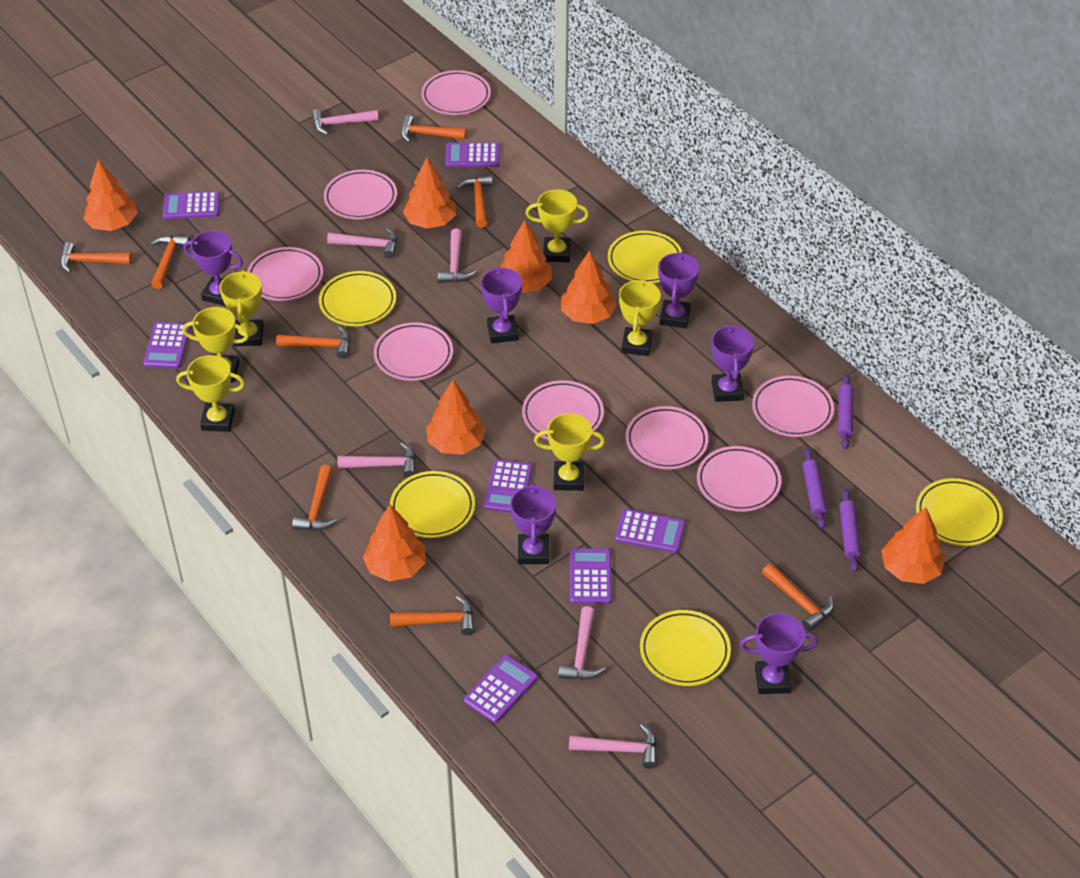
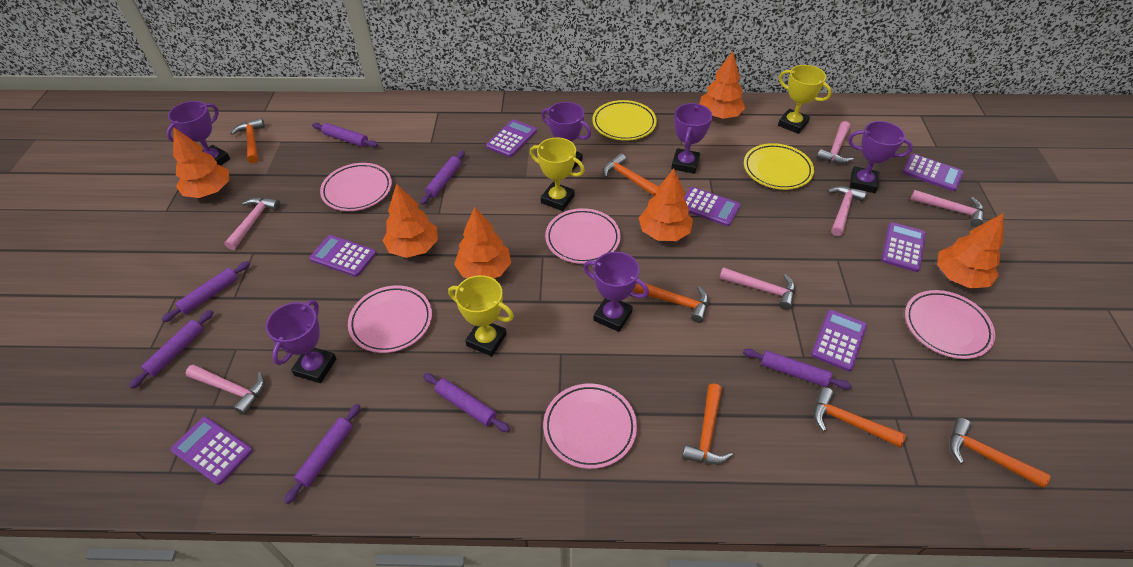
orange hammer: [60,242,132,273] [151,235,190,289] [276,326,350,359] [292,465,337,531] [390,596,475,635] [400,115,466,142] [457,175,493,228] [762,564,834,631] = 8 -> [231,118,265,163] [603,153,659,196] [633,283,709,323] [682,384,733,464] [814,387,906,447] [950,418,1051,488] = 6
orange tree: [83,160,138,231] [363,505,425,582] [403,157,456,229] [426,380,486,454] [500,220,552,293] [561,250,617,324] [881,507,945,584] = 7 -> [173,127,229,198] [382,183,438,258] [454,207,511,278] [639,168,693,241] [699,51,745,119] [937,213,1004,289] = 6
pink plate: [247,247,323,301] [324,170,397,219] [374,322,453,381] [421,70,491,115] [522,380,604,440] [626,406,708,469] [697,446,781,512] [752,376,834,437] = 8 -> [320,163,392,211] [348,286,432,353] [543,384,637,469] [545,208,621,264] [905,290,995,359] = 5
purple rolling pin: [802,448,827,529] [838,374,854,449] [839,488,861,572] = 3 -> [129,310,214,389] [161,261,250,322] [284,404,360,504] [312,123,378,147] [421,151,465,205] [423,373,510,432] [743,349,851,389] = 7
yellow plate: [319,271,396,326] [390,471,475,538] [608,231,682,283] [640,610,731,686] [916,478,1003,546] = 5 -> [592,100,657,141] [744,143,814,190] = 2
yellow trophy: [176,355,245,432] [182,307,249,383] [220,270,264,346] [525,189,589,262] [534,413,605,491] [619,279,661,356] = 6 -> [448,275,514,356] [530,137,585,211] [778,65,832,134] = 3

